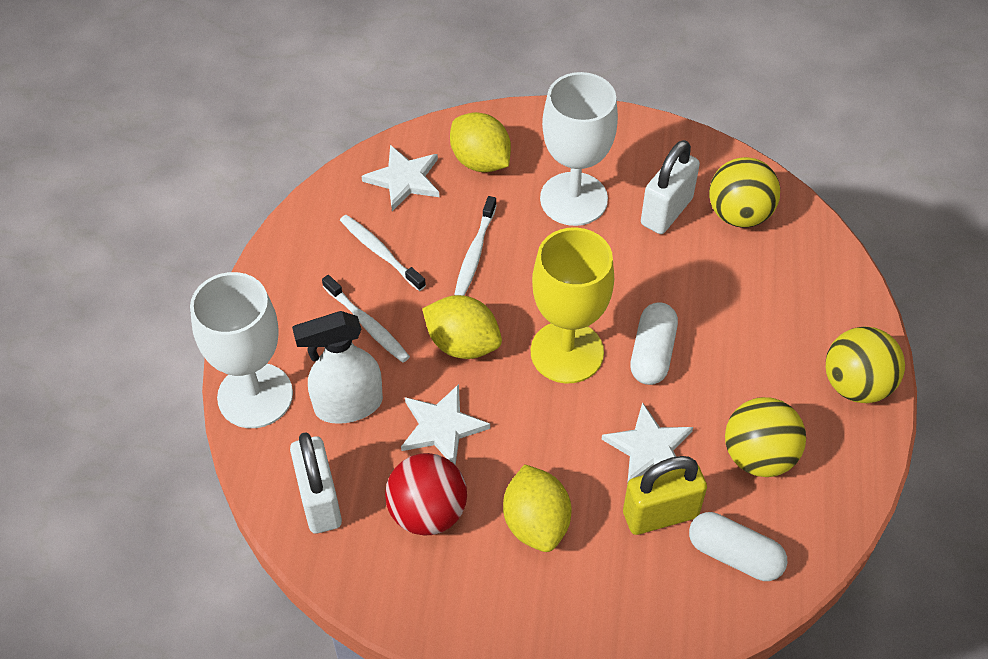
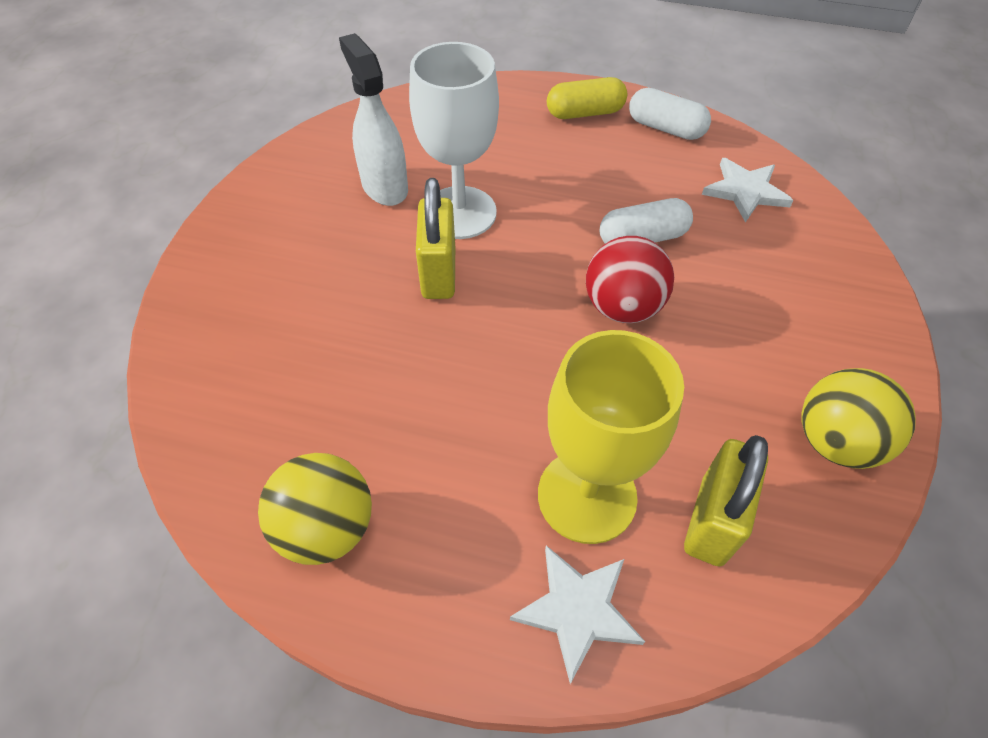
white goblet: [190,272,293,428] [540,72,618,226] = 2 -> [409,42,499,239] = 1
white padlock: [290,432,342,534] [641,140,700,234] = 2 -> none = 0
white star: [361,145,439,211] [401,384,490,465] [601,402,693,484] = 3 -> [510,546,645,684] [702,158,794,222] = 2
white toothbrush: [322,275,410,363] [340,215,426,291] [454,196,497,296] = 3 -> none = 0
yellow ball: [709,157,780,228] [725,397,806,477] [826,326,905,403] = 3 -> [258,453,372,565] [801,368,916,469] = 2
yellow capsule: none = 0 -> [547,77,627,119] = 1
yellow lemon: [422,295,502,359] [450,112,511,172] [503,465,572,552] = 3 -> none = 0
yellow padlock: [623,456,707,535] = 1 -> [416,178,455,299] [684,435,768,567] = 2

